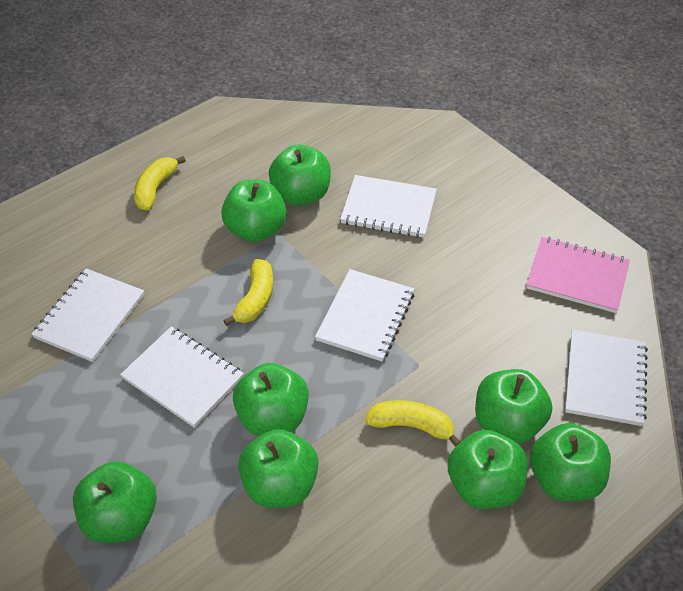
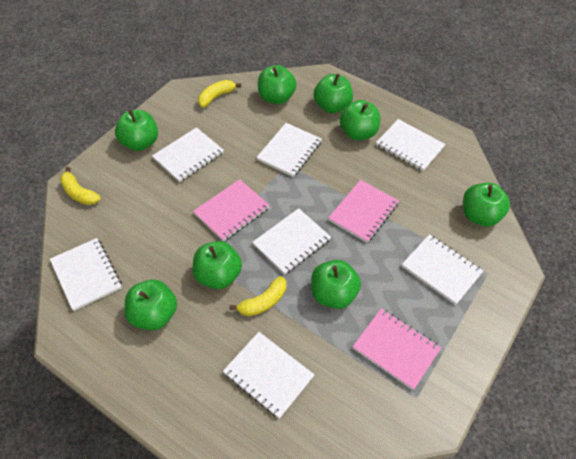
pink notebook: [526,237,630,313] = 1 -> [193,179,270,242] [328,180,399,243] [353,308,441,390] = 3
white notebook: [31,268,144,362] [120,326,244,428] [315,269,414,362] [340,175,437,238] [565,330,648,426] = 5 -> [50,238,122,311] [152,127,224,182] [223,332,315,419] [252,208,331,275] [256,123,322,177] [376,119,446,171] [402,234,483,305] = 7

